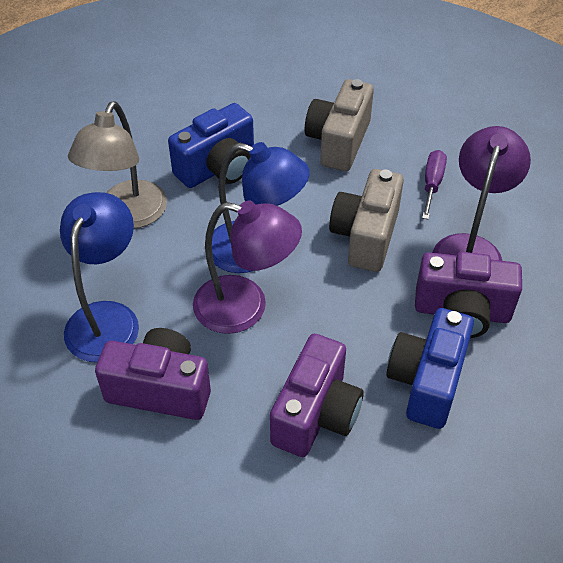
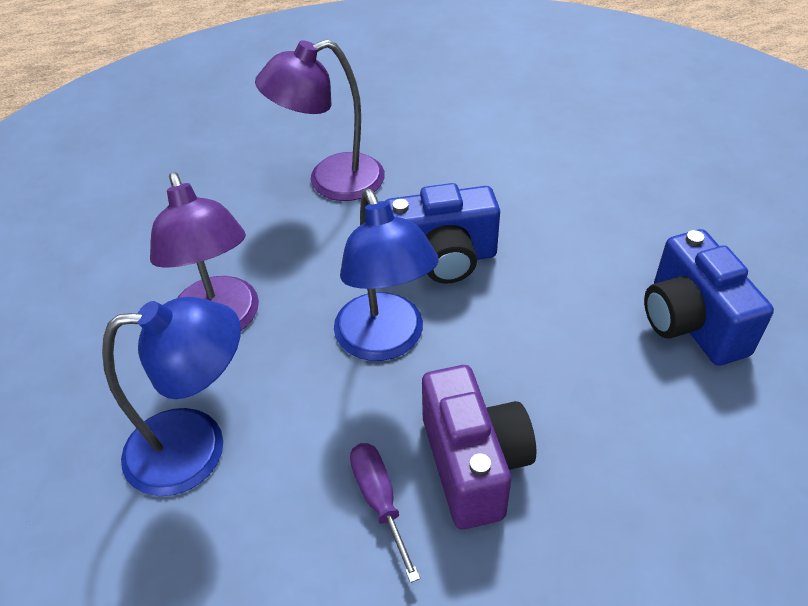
grey camera: [305,79,374,171] [329,169,404,272] = 2 -> none = 0
grey lamp: [68,101,167,228] = 1 -> none = 0
purple camera: [95,328,211,420] [270,334,364,457] [415,252,522,338] = 3 -> [422,365,537,529] = 1

